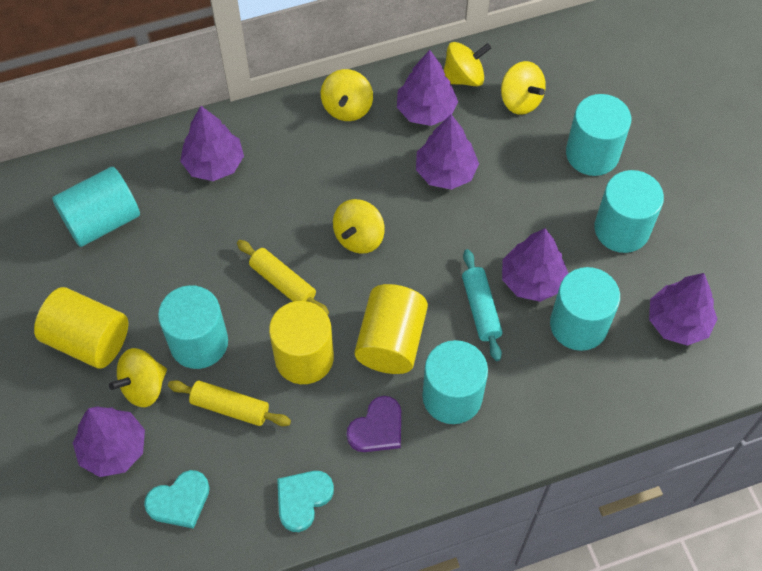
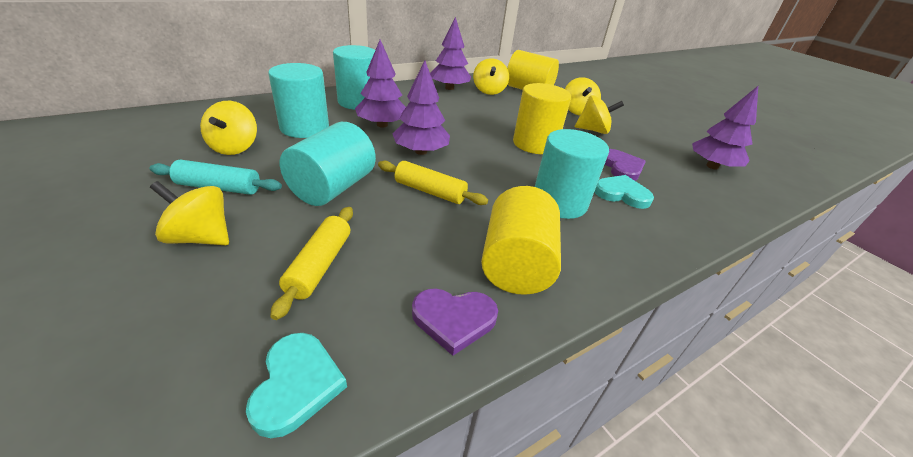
purple heart: [347,396,401,452] = 1 -> [412,288,498,356] [605,149,646,181] = 2
purple tree: [73,406,145,477] [180,106,244,181] [397,50,458,126] [416,114,479,190] [502,228,568,302] [649,273,717,346] = 6 -> [355,40,406,128] [393,61,450,155] [430,17,471,90] [692,86,758,169] = 4
turquoise cylinder: [52,167,140,247] [158,285,228,369] [422,340,488,424] [550,267,620,351] [566,94,631,176] [594,170,664,253] = 6 -> [268,63,329,138] [280,122,376,206] [333,45,375,110] [535,129,609,219] = 4

